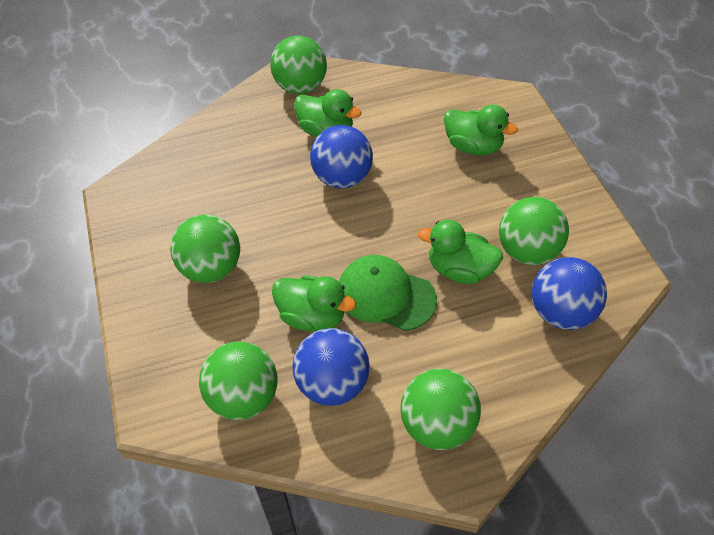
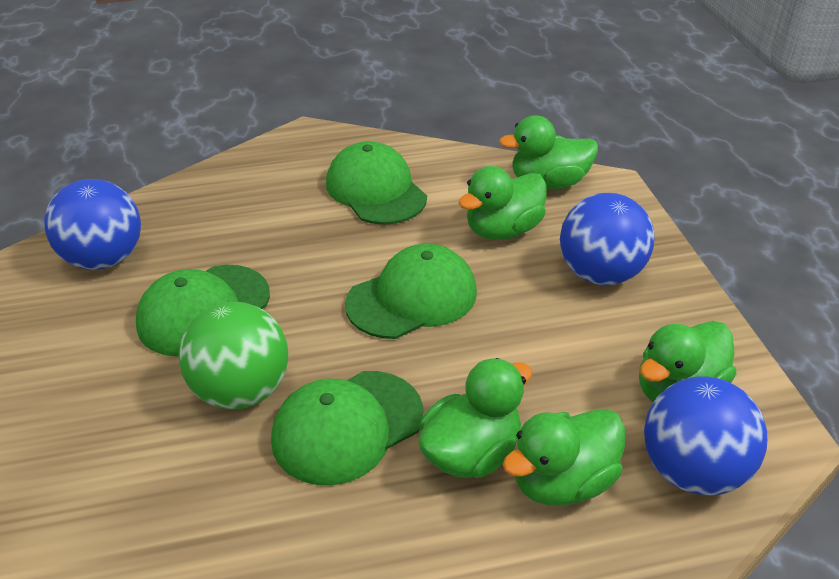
green ball: [170,214,240,283] [199,341,278,420] [270,36,327,94] [400,369,481,450] [499,197,569,265] = 5 -> [179,302,288,409] = 1
green cap: [339,255,437,331] = 1 -> [136,265,270,356] [271,371,424,485] [326,141,427,225] [345,244,477,339] = 4
green duck: [272,276,356,332] [294,89,362,137] [418,220,503,284] [444,105,518,156] = 4 -> [418,358,532,478] [459,166,547,240] [499,115,598,190] [503,409,625,506] [639,321,736,402] = 5

